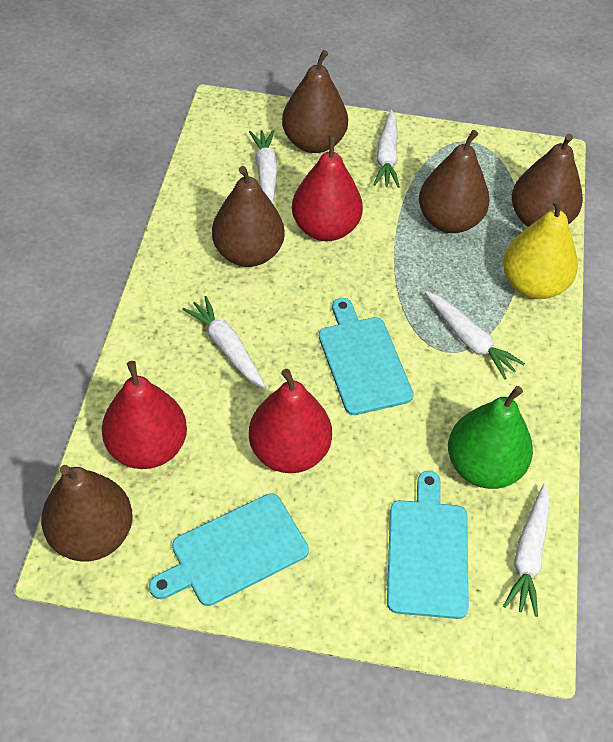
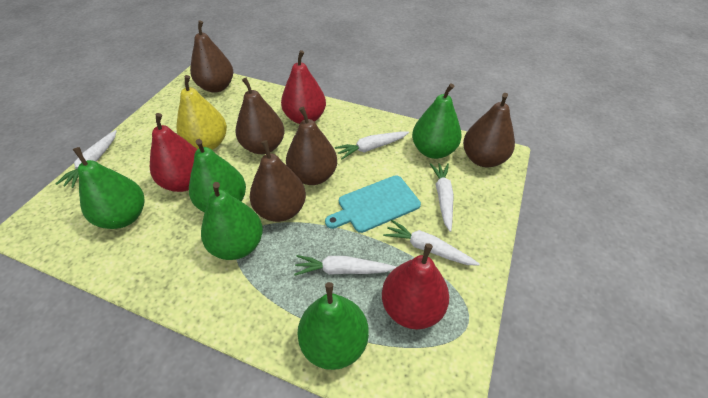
green pear: [448,386,533,489] = 1 -> [73,147,145,229] [189,139,246,212] [201,182,263,260] [298,282,369,370] [412,84,461,159] = 5
turquoise cutting board: [149,493,309,606] [319,298,414,415] [387,471,469,619] = 3 -> [325,175,421,233] = 1

